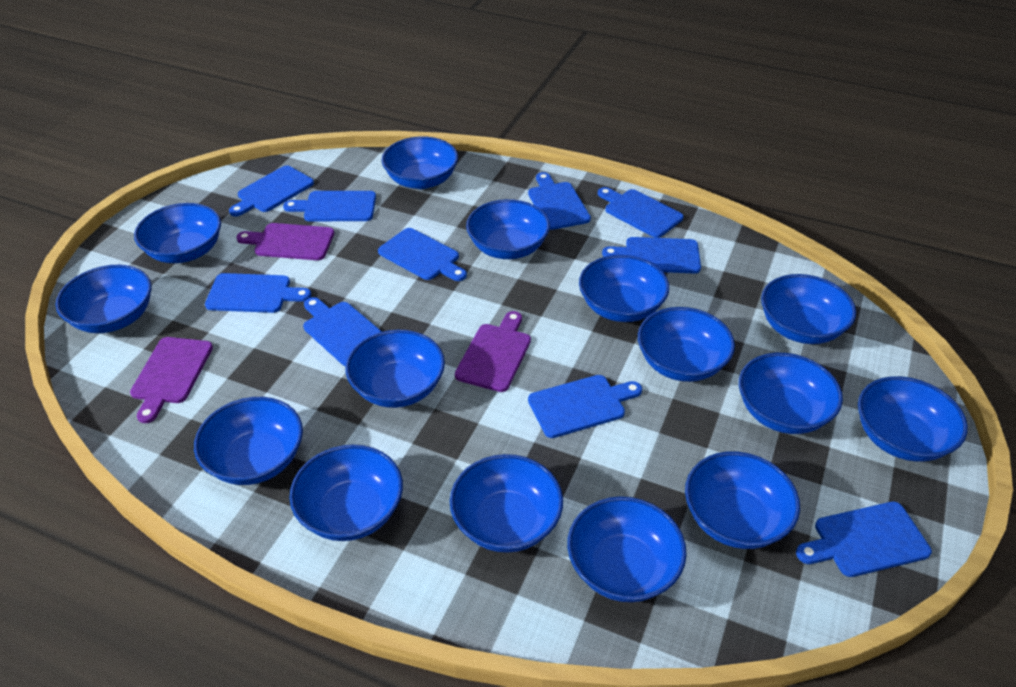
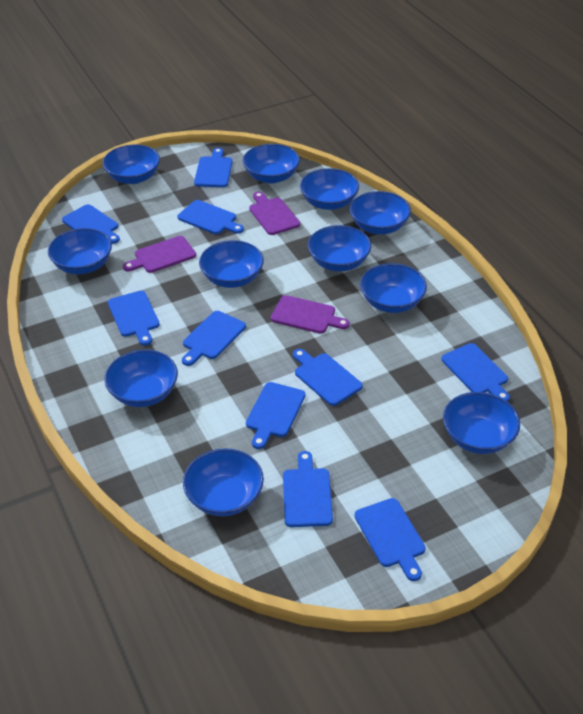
blue bowl: [56,265,152,333] [134,203,221,263] [194,397,303,485] [289,444,403,541] [345,330,445,408] [382,137,458,189] [450,454,563,553] [466,199,550,259] [567,496,687,602] [579,255,669,322] [638,307,735,382] [685,451,800,549] [739,353,843,434] [761,274,856,344] [858,376,968,462] = 15 -> [48,228,112,274] [102,145,160,184] [104,350,178,407] [183,448,264,516] [199,240,264,288] [243,144,300,183] [300,168,359,210] [308,225,371,271] [350,191,411,234] [360,263,427,313] [443,392,520,454] = 11

